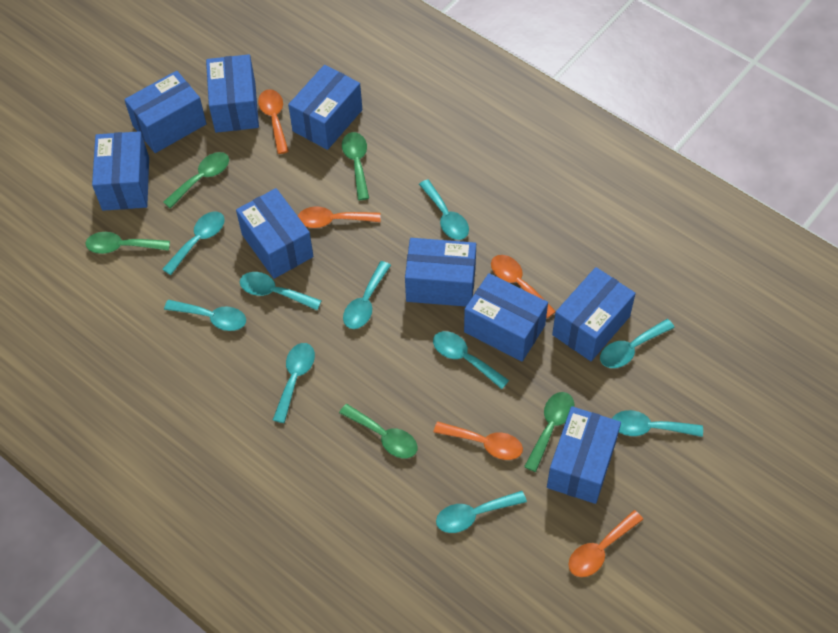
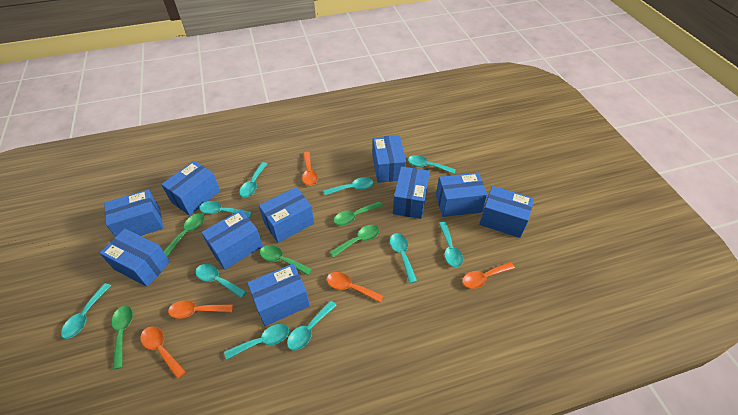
blue box: [92,131,149,211] [124,71,207,153] [206,54,259,133] [236,188,313,279] [288,65,362,150] [405,238,476,307] [464,273,548,361] [547,406,621,504] [552,267,636,361] = 9 -> [100,229,170,287] [104,189,163,237] [161,161,220,216] [201,210,263,270] [247,263,310,326] [259,187,314,243] [373,135,406,183] [393,166,430,219] [436,173,487,217] [479,186,534,238] = 10

